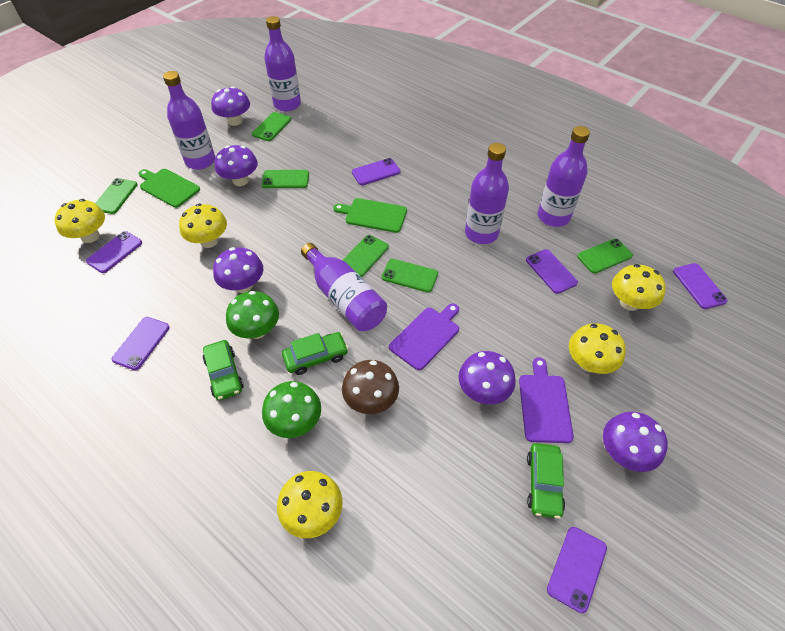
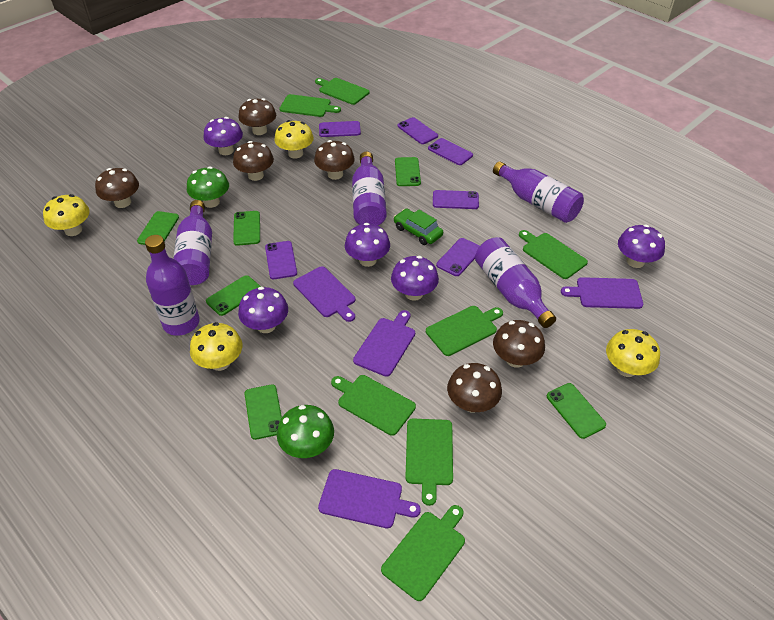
brown mushroom: [342,360,399,414] = 1 -> [95,168,139,208] [233,141,274,181] [239,98,276,135] [314,140,355,180] [447,363,502,413] [493,320,545,368] = 6
green car: [203,340,244,400] [282,332,348,375] [527,443,565,519] = 3 -> [394,209,443,245] = 1
green cutting board: [138,169,200,208] [333,198,407,233] = 2 -> [279,94,341,117] [315,78,370,105] [331,375,416,436] [381,505,465,601] [405,419,453,506] [426,306,503,356] [519,230,588,279] = 7
purple cutting board: [389,303,459,370] [519,357,574,443] = 2 -> [293,266,356,322] [318,469,421,528] [353,310,415,377] [561,277,643,309] = 4
yellow mushroom: [54,199,105,243] [179,204,227,248] [277,471,343,538] [569,323,626,374] [612,264,666,311] = 5 -> [43,194,89,236] [190,322,242,371] [274,120,314,159] [606,329,660,377] = 4

